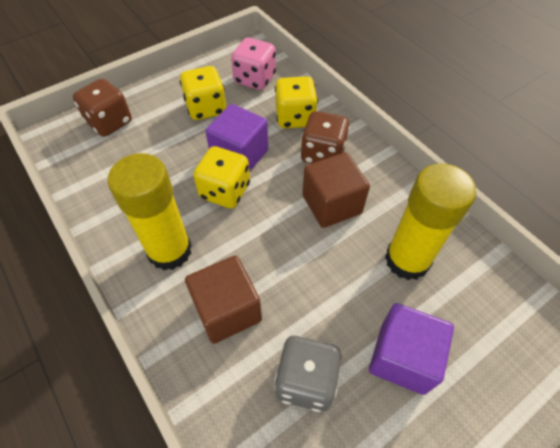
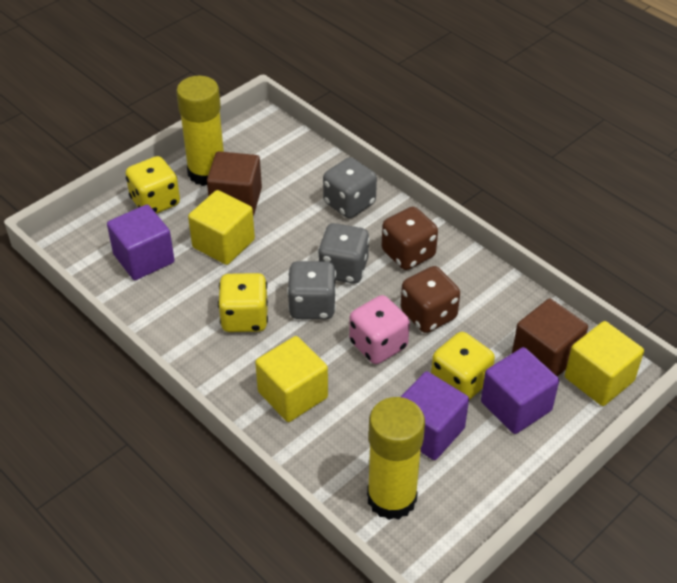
grey dice: [274,335,341,412] = 1 -> [287,261,336,319] [318,223,370,284] [323,157,377,218] = 3
purple cube: [205,104,268,172] [369,303,454,395] = 2 -> [107,205,174,280] [401,371,469,460] [481,347,559,434] = 3
yellow cube: none = 0 -> [188,190,255,265] [255,336,328,422] [565,321,644,406] = 3

